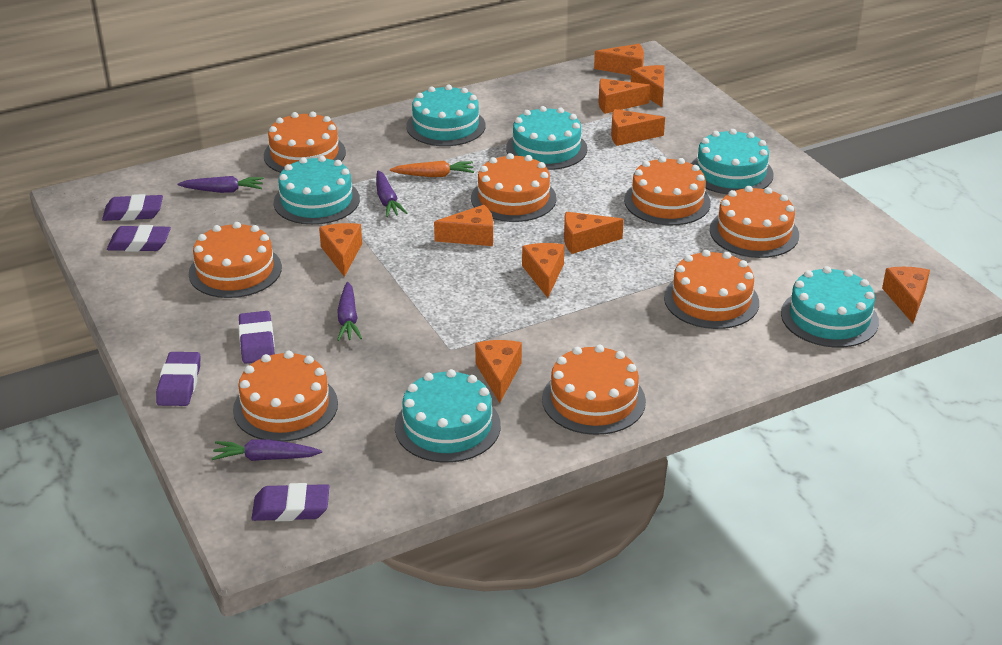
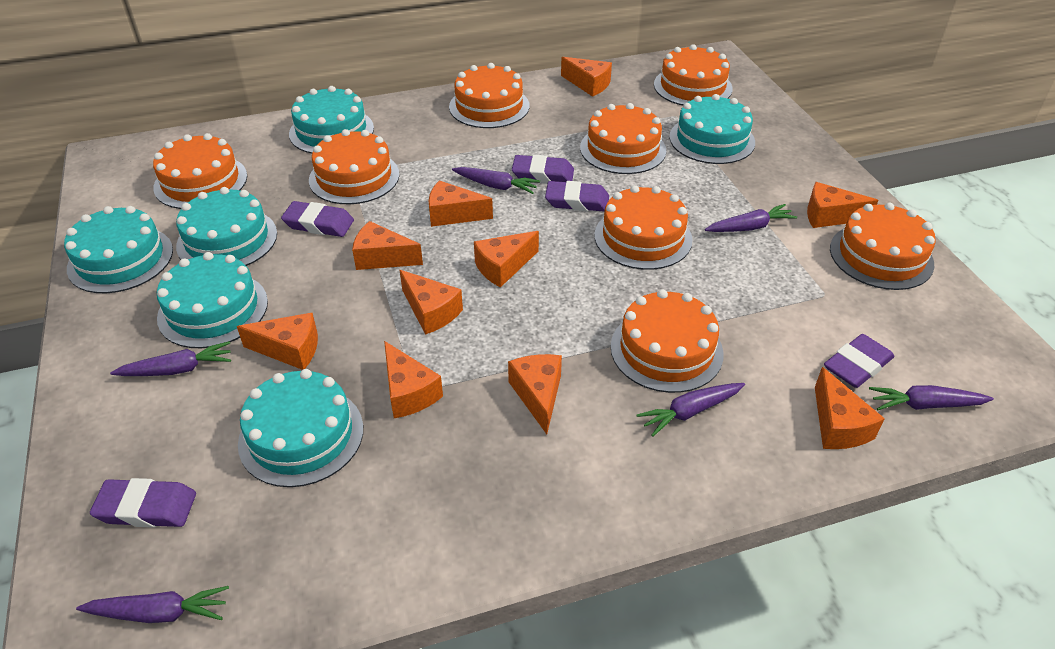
orange carrot: [390,160,474,177] = 1 -> none = 0
purple carrot: [178,176,264,193] [211,439,322,461] [337,282,362,341] [376,171,407,217] = 4 -> [76,586,229,623] [110,341,231,376] [452,167,540,194] [636,383,745,437] [705,204,797,232] [869,385,994,410] = 6

